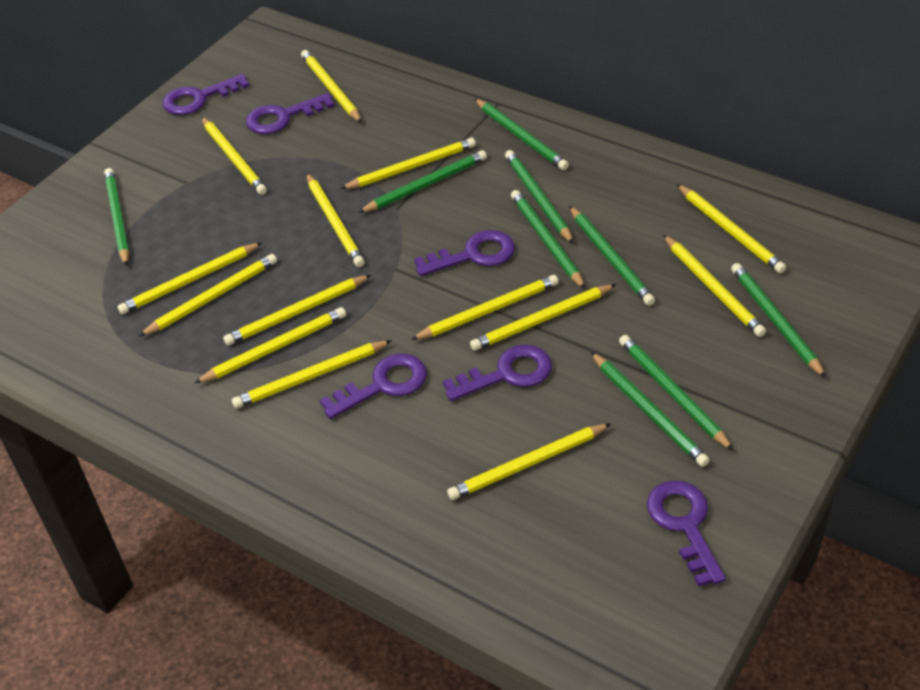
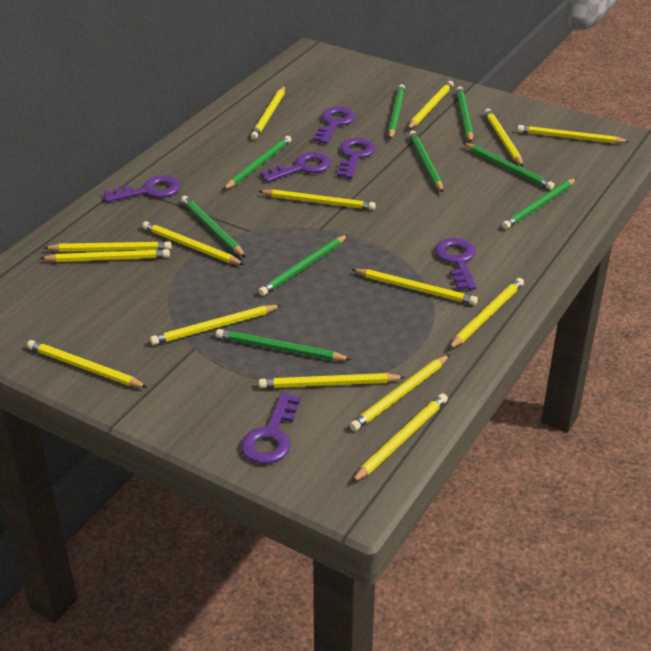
yellow pencil: [117,242,262,314] [139,254,277,336] [194,307,346,383] [201,117,267,195] [223,275,371,345] [232,340,392,408] [301,50,362,123] [306,173,365,267] [340,138,476,189] [411,275,559,340] [447,423,611,500] [470,284,616,351] [663,235,766,337] [677,184,786,273] = 14 -> [27,340,148,388] [40,249,170,262] [44,241,172,252] [142,221,245,265] [150,305,282,345] [251,86,286,139] [258,189,376,210] [259,373,405,388] [350,354,450,431] [351,269,478,305] [352,393,448,483] [408,81,454,129] [449,278,524,349] [484,108,523,167] [517,125,630,144] = 15

